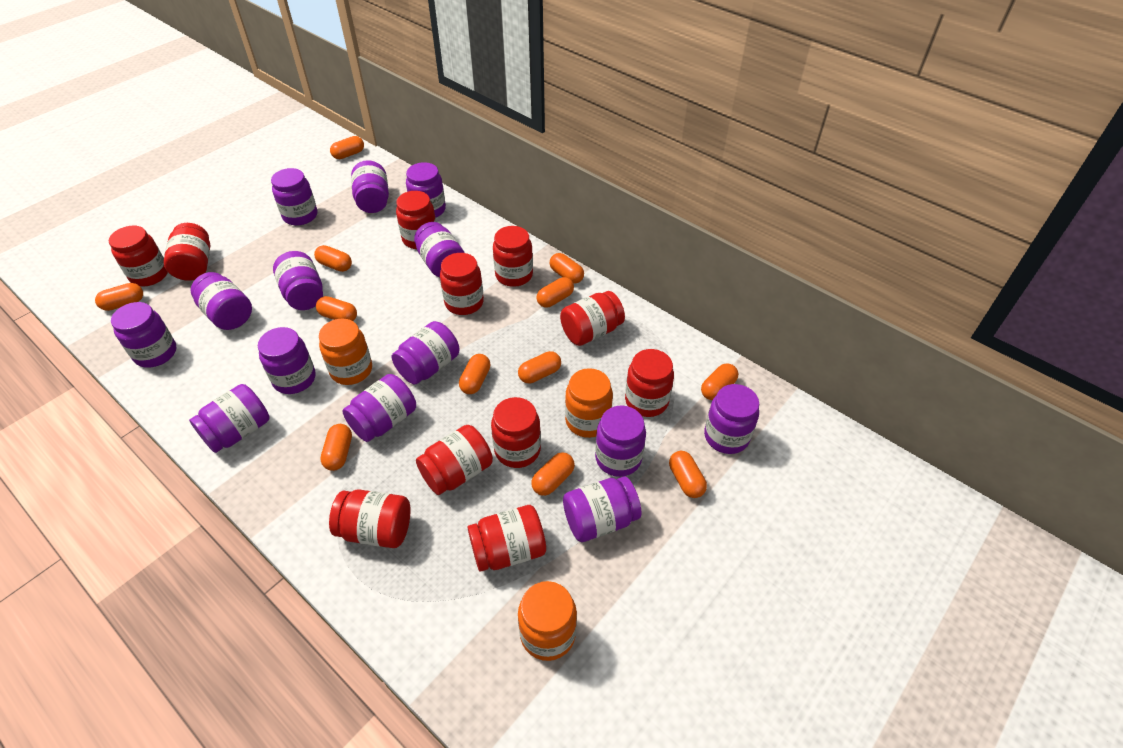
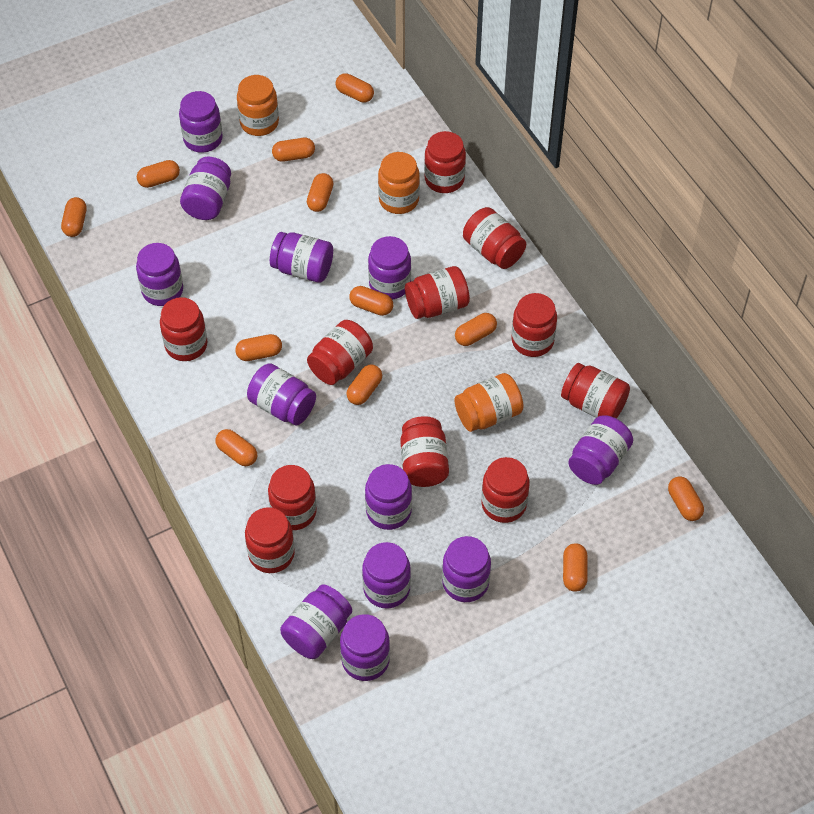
purple jar: [111,302,177,368] [189,384,270,453] [191,272,252,330] [258,327,316,394] [271,168,317,226] [273,251,323,310] [343,374,416,442] [351,160,389,213] [392,321,459,385] [406,162,446,217] [414,222,465,277] [563,476,641,542] [595,405,646,477] [704,384,759,454] = 14 -> [136,243,183,306] [179,91,223,153] [180,157,231,220] [247,363,316,425] [270,232,333,282] [280,584,352,659] [340,614,390,681] [362,542,411,608] [365,464,412,530] [368,236,411,299] [442,536,491,602] [569,415,633,485] = 12

